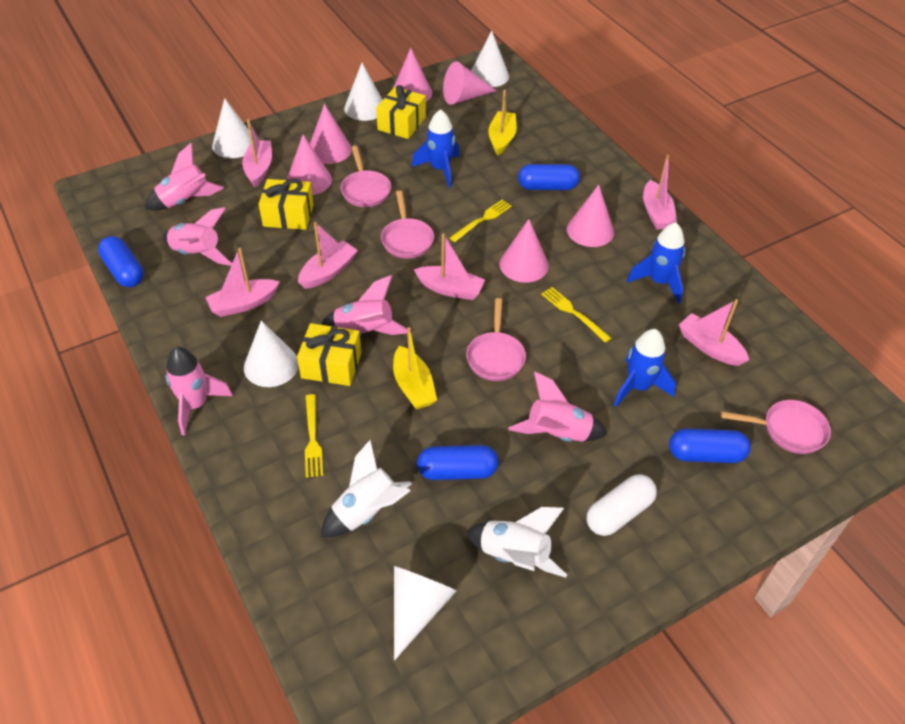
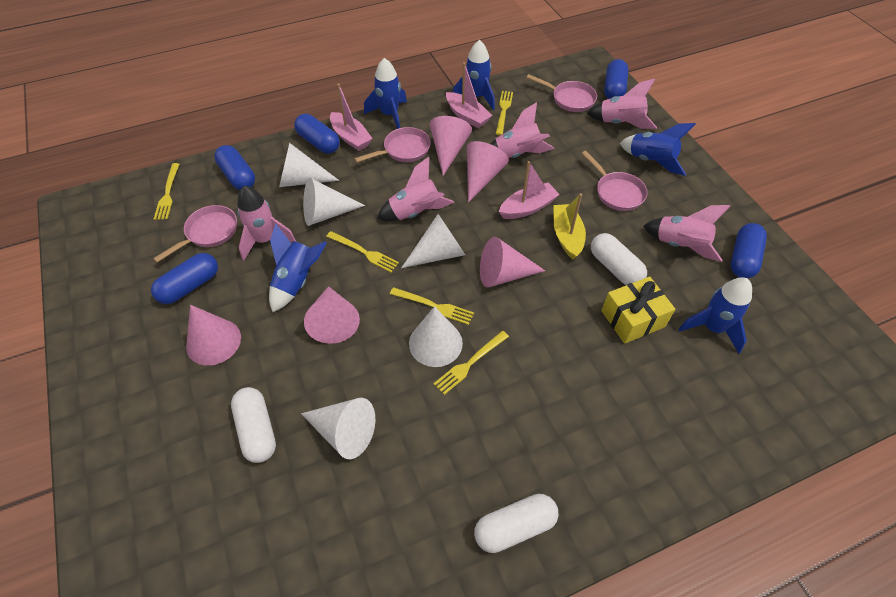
blue capsule: [98,236,144,287] [417,445,499,480] [518,164,580,190] [669,429,751,463] = 4 -> [151,253,218,304] [214,145,255,190] [294,114,340,154] [604,59,628,99] [731,223,767,278] = 5
blue rocket: [412,109,460,188] [614,329,676,407] [627,222,685,303] = 3 -> [269,223,327,312] [364,58,407,129] [453,40,495,110] [620,123,696,176] [679,277,752,354] = 5
pink boat: [205,248,280,317] [242,119,272,187] [298,222,358,289] [414,233,485,300] [643,155,677,230] [679,299,749,366] = 6 -> [330,84,373,151] [446,62,493,128] [499,161,560,219] = 3
pink cone: [287,135,332,195] [310,104,352,164] [393,48,432,102] [443,61,497,105] [499,219,549,283] [567,185,614,247] = 6 -> [186,305,241,366] [304,286,360,344] [430,116,472,176] [467,141,509,203] [480,237,545,288] = 5
white capsule: [587,474,657,536] = 1 -> [231,387,276,463] [474,494,559,553] [591,233,647,285] = 3
white rocket: [321,440,412,537] [466,507,567,578] = 2 -> none = 0
yellow boat: [393,327,437,410] [488,90,517,155] = 2 -> [553,193,586,260] = 1
yellow fork: [305,394,323,478] [450,200,512,242] [541,287,611,343] = 3 -> [154,163,179,220] [326,231,399,272] [390,287,474,325] [434,331,509,395] [496,91,513,135] = 5
yellow gift: [259,179,314,230] [297,323,362,386] [376,85,426,139] = 3 -> [601,277,675,344] = 1

